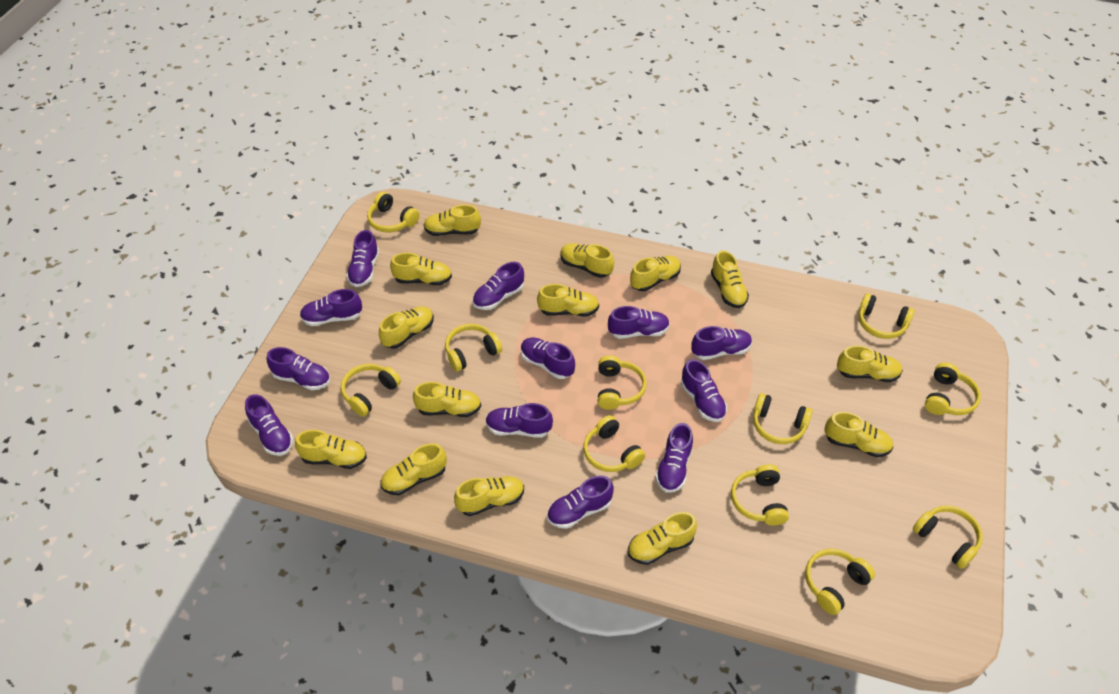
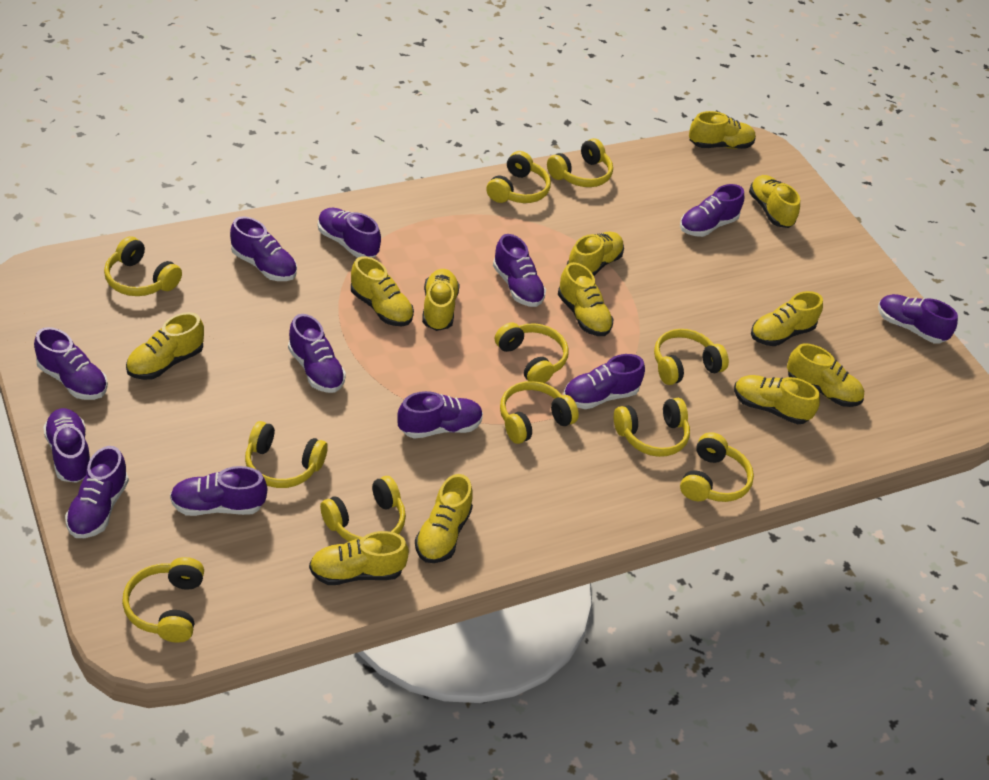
yellow shoe: [295,430,367,469] [379,306,434,349] [380,443,447,495] [390,253,452,285] [413,382,481,417] [423,205,481,236] [454,476,524,516] [537,284,599,316] [560,243,614,278] [628,512,697,565] [630,256,681,291] [711,250,749,308] [824,412,893,457] [837,345,903,382] = 14 -> [126,312,204,380] [309,531,409,585] [351,256,414,326] [415,474,473,563] [422,269,460,331] [558,262,613,336] [567,232,624,276] [689,111,756,149] [734,375,820,424] [749,175,800,228] [751,291,823,346] [787,344,864,407] = 12

